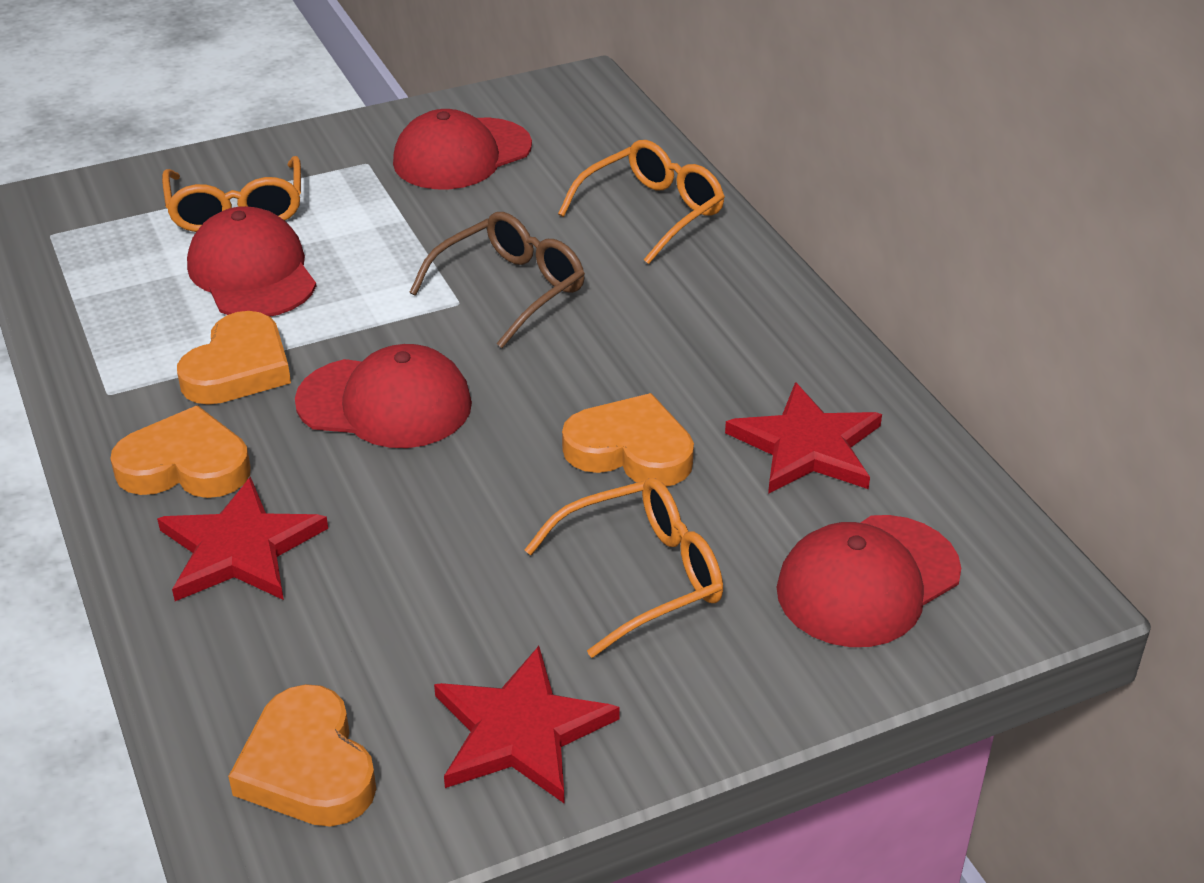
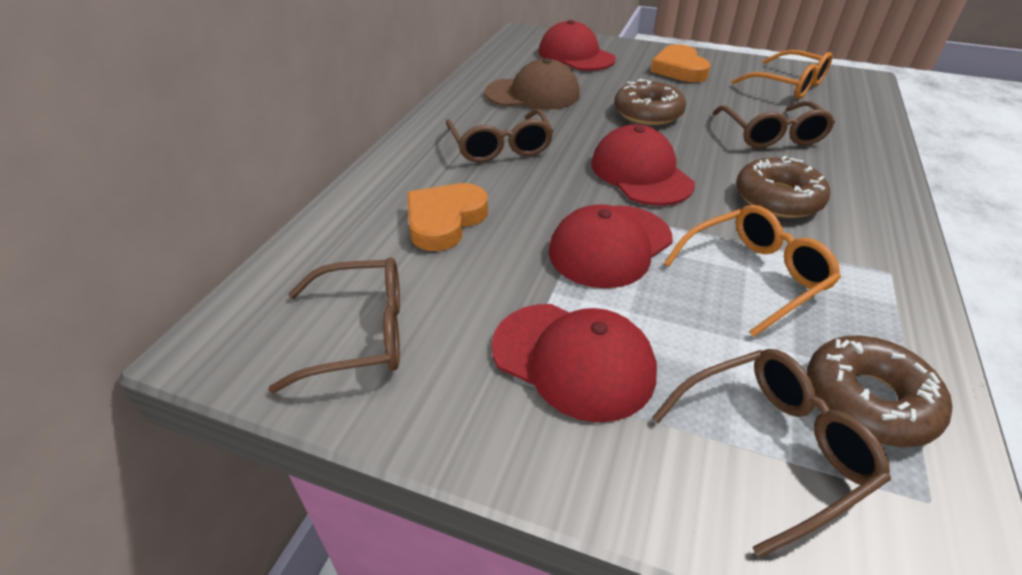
brown cap: none = 0 -> [485,58,580,110] = 1
brown donut: none = 0 -> [614,79,686,125] [736,156,830,218] [807,336,952,447] = 3
brown glasses: [410,212,585,348] = 1 -> [268,257,400,393] [446,109,553,162] [652,349,891,557] [713,101,835,148] = 4
orange glasses: [162,156,301,232] [525,478,723,658] [558,140,725,264] = 3 -> [664,205,841,337] [732,50,833,99] = 2
orange heart: [110,405,250,498] [177,311,291,405] [228,684,376,827] [562,393,694,486] = 4 -> [407,183,488,251] [650,44,711,82] = 2
red star: [157,477,328,601] [434,646,620,804] [725,382,882,494] = 3 -> none = 0

